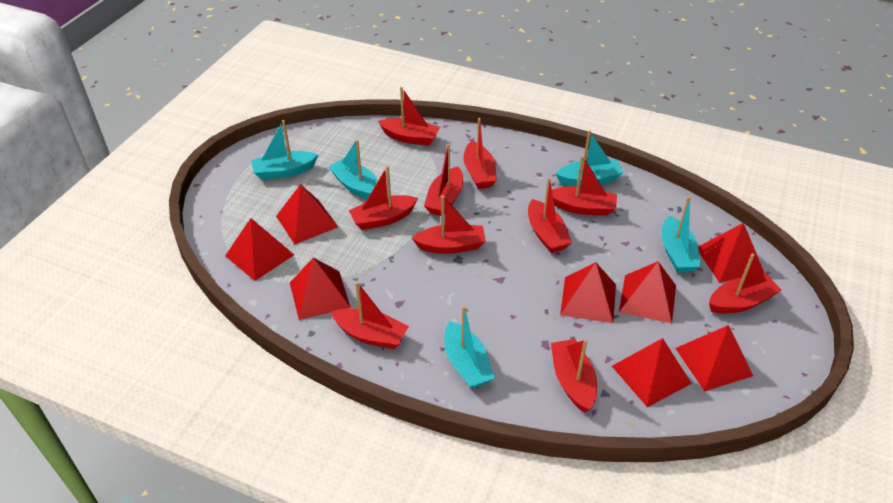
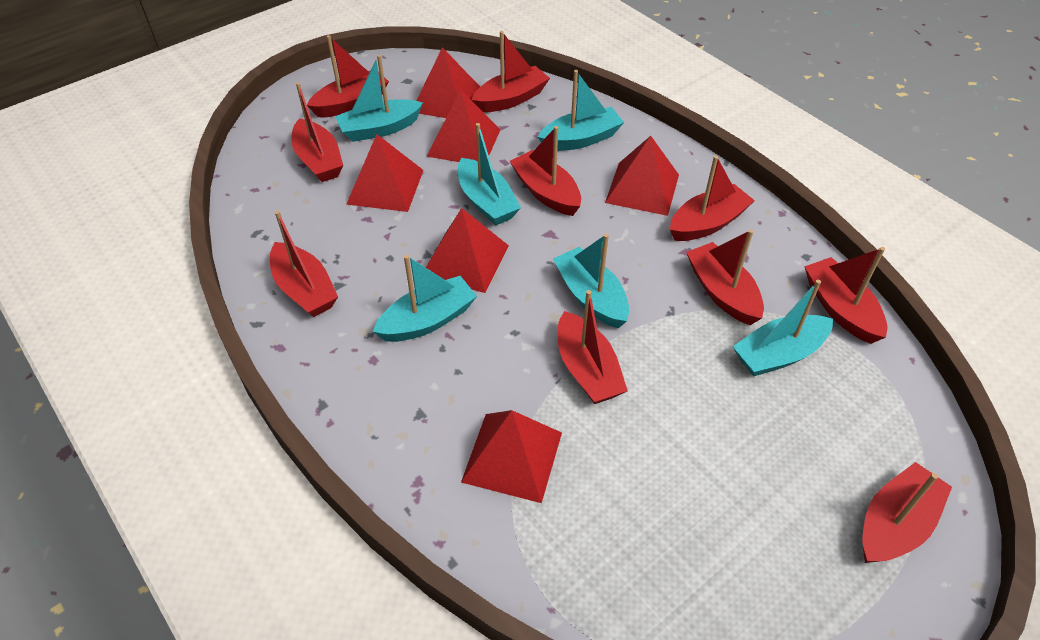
red pyramid: [225,218,294,281] [276,184,338,244] [290,258,351,320] [560,262,616,323] [612,338,692,407] [619,261,676,324] [675,325,753,391] [698,223,764,283] = 8 -> [347,134,423,212] [416,47,480,118] [426,208,509,293] [427,90,501,162] [461,410,562,503] [605,136,679,216] = 6
turquoise boat: [251,120,318,180] [329,139,378,199] [444,306,495,389] [555,130,623,186] [661,196,701,273] = 5 -> [335,55,423,142] [373,255,477,342] [458,123,521,226] [538,70,624,151] [553,234,629,328] [733,280,833,376] = 6

